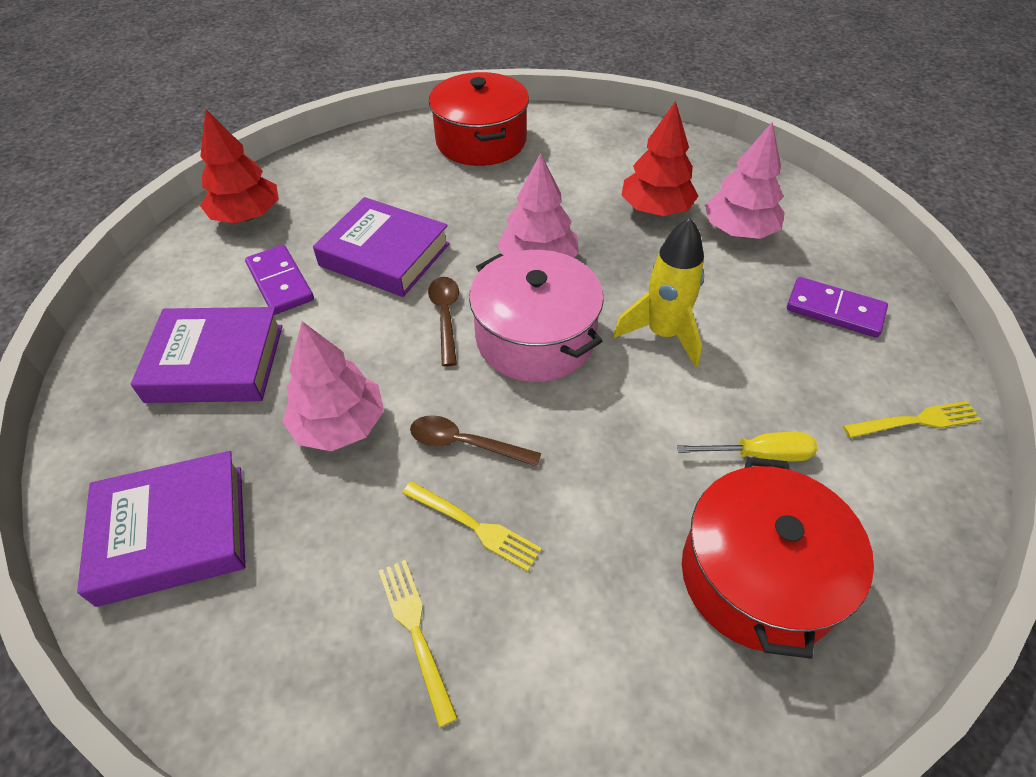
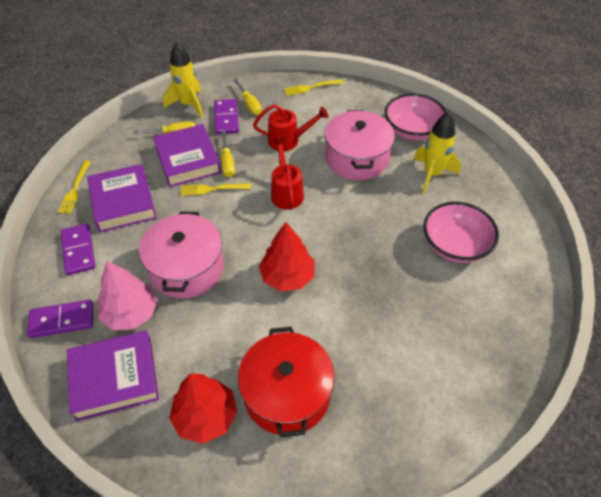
brown spoon: [410,415,541,467] [428,277,459,366] = 2 -> none = 0
pink bowl: none = 0 -> [385,93,447,140] [423,202,499,263] = 2
pink pot: [469,250,604,382] = 1 -> [139,211,224,298] [325,110,395,180] = 2
pink tree: [282,321,384,451] [497,153,579,258] [705,122,785,239] = 3 -> [98,261,158,330] = 1
purple domino: [245,245,314,315] [787,277,888,338] = 2 -> [27,300,93,338] [61,224,95,275] [214,99,239,134] = 3
red pot: [429,72,529,166] [682,457,874,659] = 2 -> [238,327,335,437] = 1
red watering can: none = 0 -> [253,104,328,151] [271,138,304,209] = 2
yellow rocket: [613,218,704,367] = 1 -> [163,42,203,118] [414,112,461,193] = 2
yellow screwdriver: [677,432,817,462] = 1 -> [134,122,196,134] [221,131,235,177] [233,79,262,115] = 3

